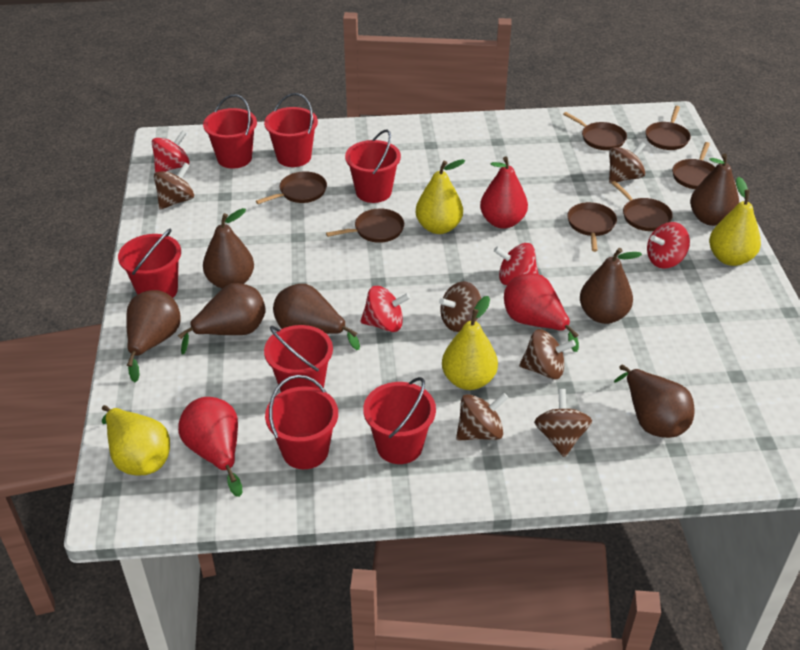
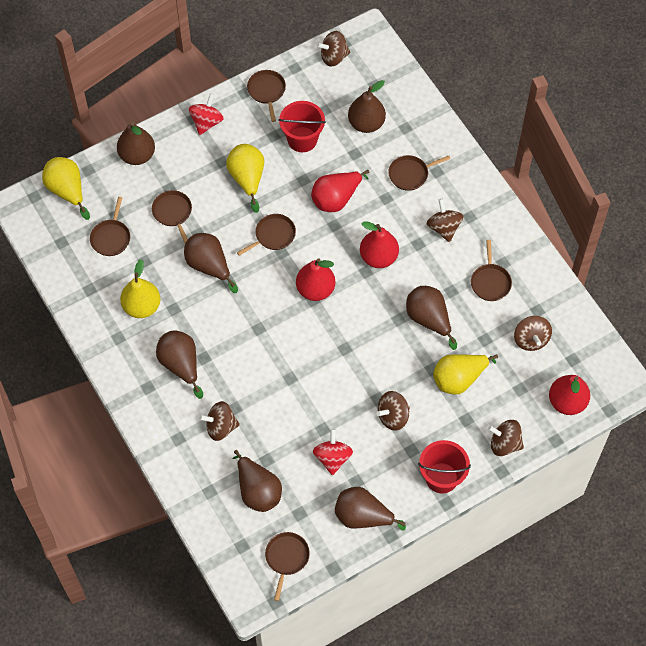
red bucket: [118,228,181,298] [203,94,257,169] [264,93,318,167] [264,325,333,392] [265,375,338,469] [345,130,401,203] [363,377,436,464] = 7 -> [278,101,326,152] [418,440,471,493] = 2
red pear: [178,397,242,497] [480,156,528,229] [504,273,579,352] = 3 -> [296,258,335,301] [311,170,369,212] [360,222,399,268] [549,375,590,415] = 4
red spinning top: [152,130,190,173] [360,286,411,332] [494,243,539,285] [647,222,690,269] = 4 -> [189,93,224,135] [313,429,353,476] = 2

